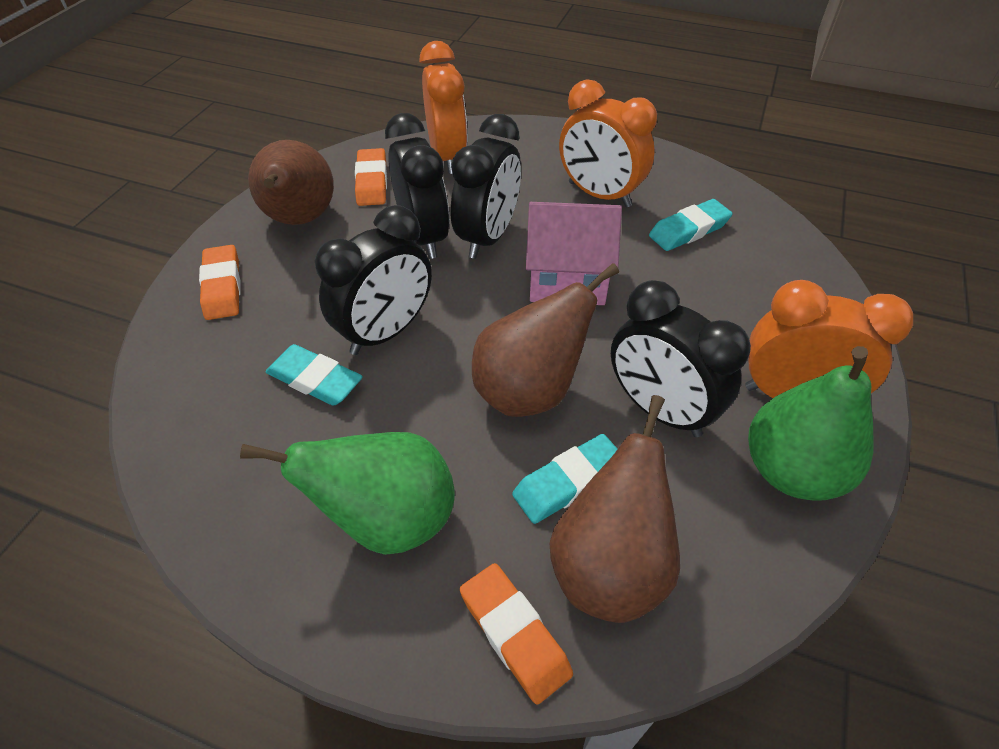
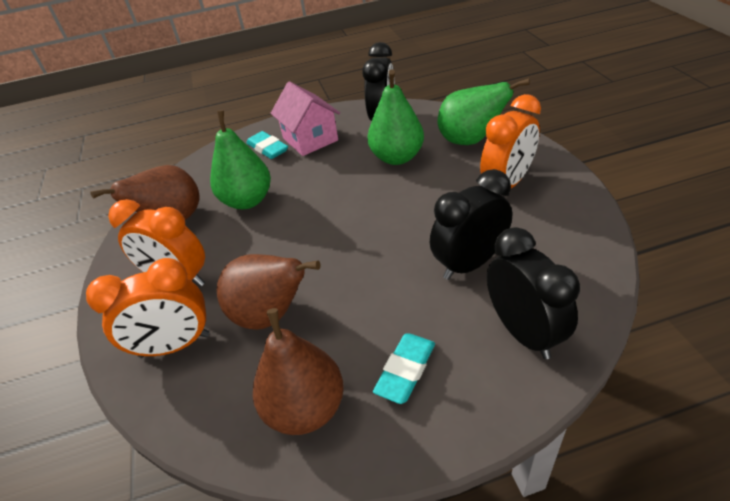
black clock: [315,205,432,355] [385,113,449,259] [451,114,521,259] [611,280,751,437] = 4 -> [362,42,395,121] [430,169,512,280] [487,227,580,359] = 3
green pear: [240,432,455,555] [748,346,873,501] = 2 -> [210,111,271,209] [368,69,424,165] [438,78,530,145] = 3
orange eraser: [199,245,240,320] [355,148,387,206] [460,563,573,704] = 3 -> none = 0
turquoise eraser: [266,344,363,406] [512,434,617,524] [649,199,733,251] = 3 -> [247,131,288,159] [373,334,435,404] = 2

